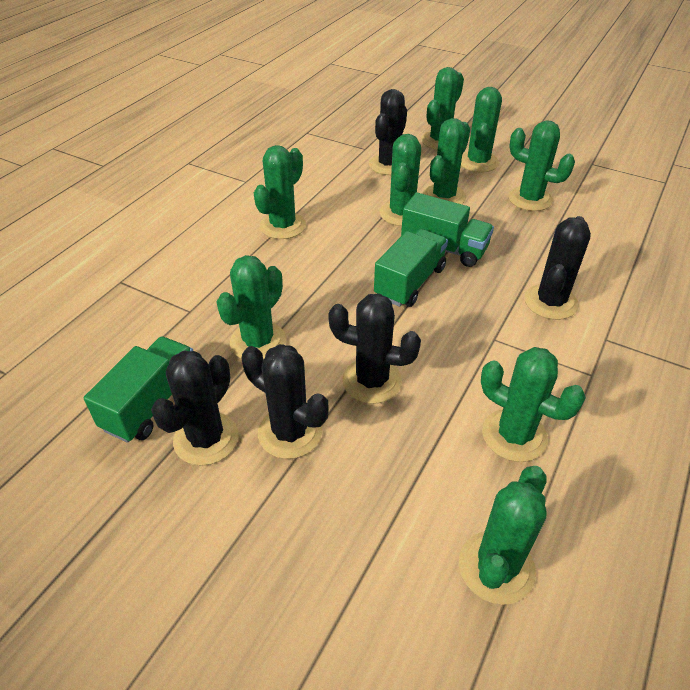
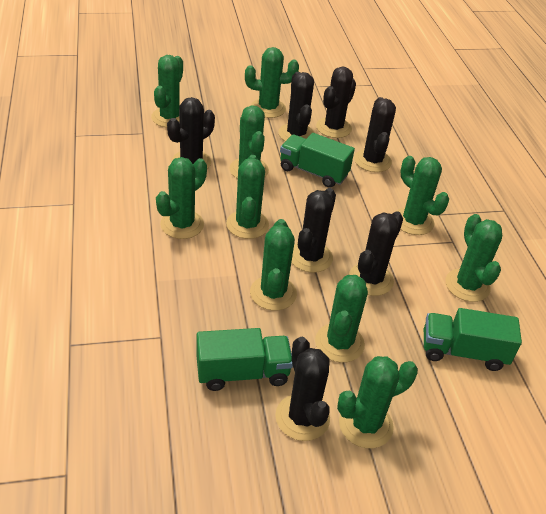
black cactus: [151,350,239,466] [242,344,328,459] [328,293,421,404] [369,89,407,175] [524,216,591,320] = 5 -> [167,97,215,169] [275,337,330,441] [278,72,315,141] [292,188,336,273] [316,67,356,138] [349,211,403,296] [354,97,396,172] = 7
green cactus: [217,255,286,360] [254,145,306,239] [379,134,421,226] [421,67,464,150] [423,118,470,204] [459,466,547,605] [461,87,502,173] [481,347,586,462] [508,120,575,211] = 9 -> [151,55,183,128] [156,157,207,239] [226,155,269,239] [229,105,269,179] [245,47,299,118] [250,219,297,311] [315,275,368,363] [337,356,418,448] [397,156,449,235] [445,214,502,302] = 10

